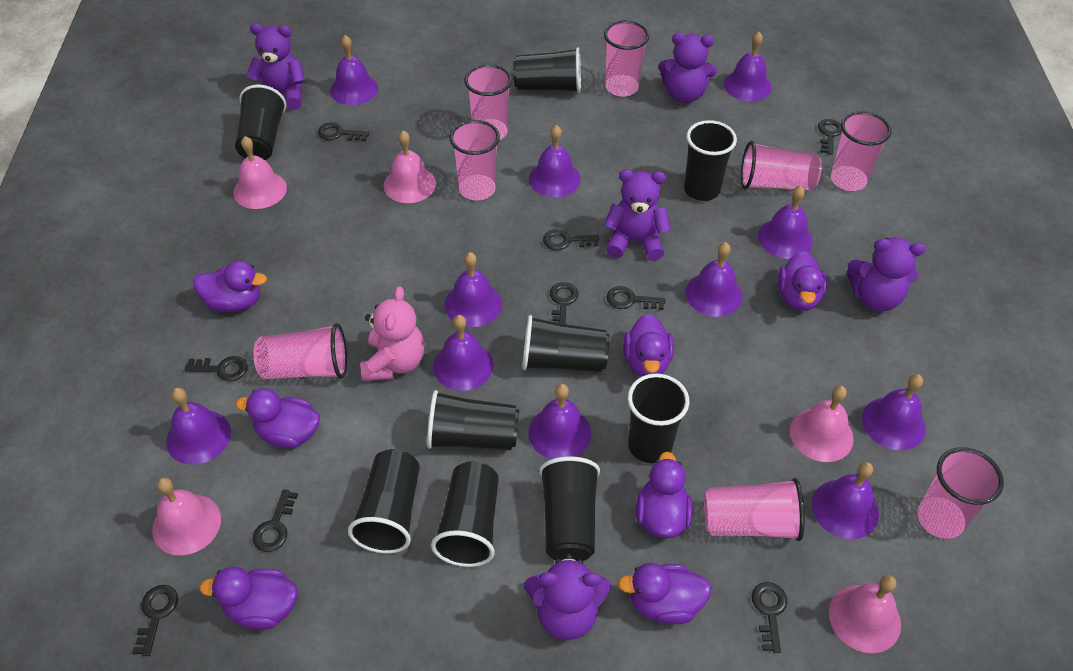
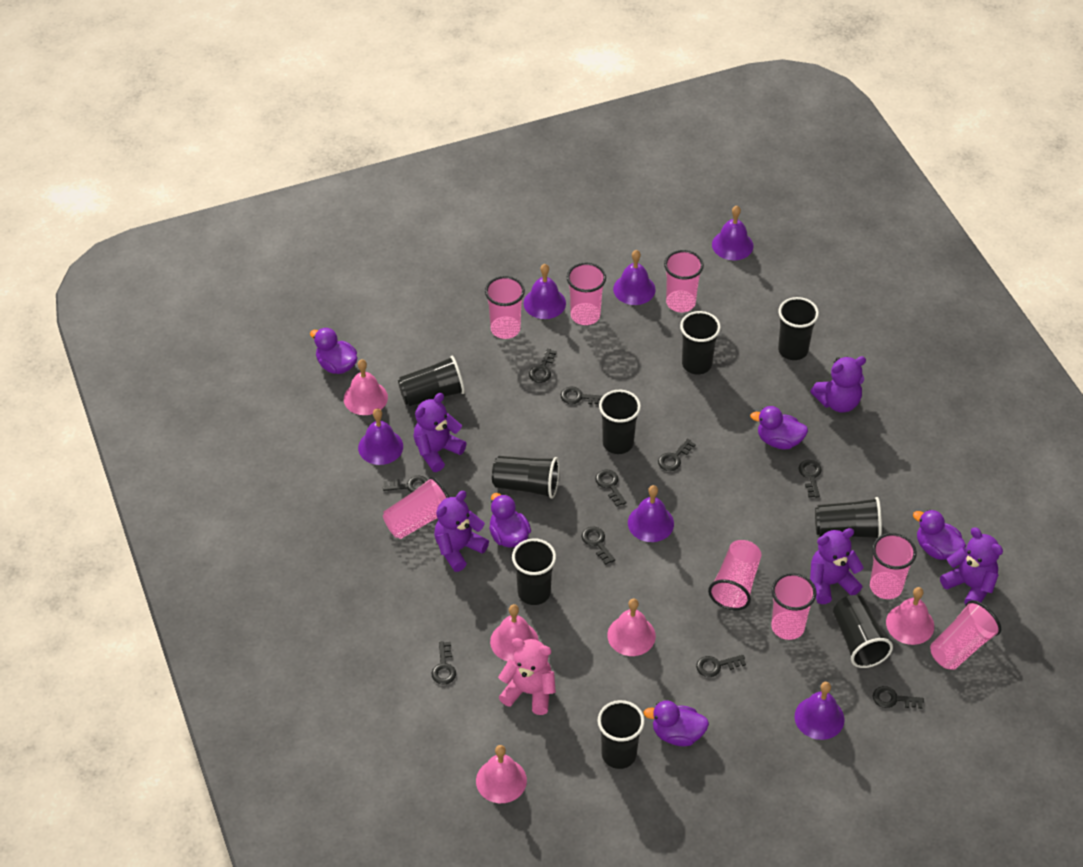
black key: [132,585,178,656] [184,356,248,381] [253,489,298,552] [318,122,369,141] [543,229,599,250] [550,282,578,324] [606,286,666,310] [752,582,788,653] [818,119,842,154] = 9 -> [383,476,428,493] [432,641,456,685] [529,349,557,383] [561,387,603,404] [582,527,615,565] [595,470,627,507] [658,439,696,471] [696,655,746,677] [798,460,822,498] [873,686,924,709] = 10
purple bell: [166,388,231,465] [330,35,378,105] [433,315,494,391] [445,252,502,327] [528,384,592,459] [529,125,581,198] [685,242,743,317] [724,32,772,101] [758,186,813,259] [812,462,879,539] [862,374,926,451] = 11 -> [358,408,403,465] [523,264,566,319] [613,250,656,305] [628,485,674,542] [712,206,754,260] [795,682,844,740] = 6
purple duck: [193,261,267,312] [199,567,298,630] [236,388,320,449] [618,563,712,624] [623,314,674,377] [636,452,693,538] [778,251,827,311] = 7 -> [310,328,358,374] [489,493,531,548] [643,700,709,746] [750,406,808,449] [913,509,966,560] = 5

